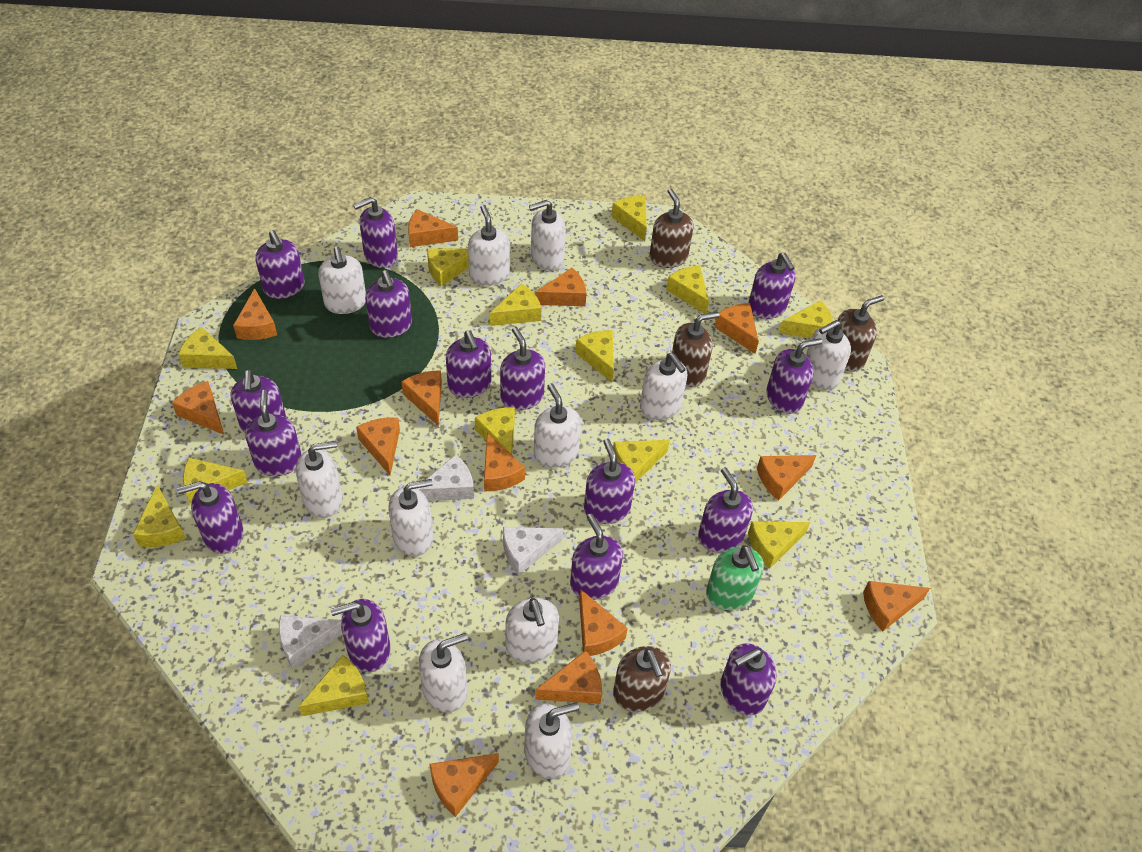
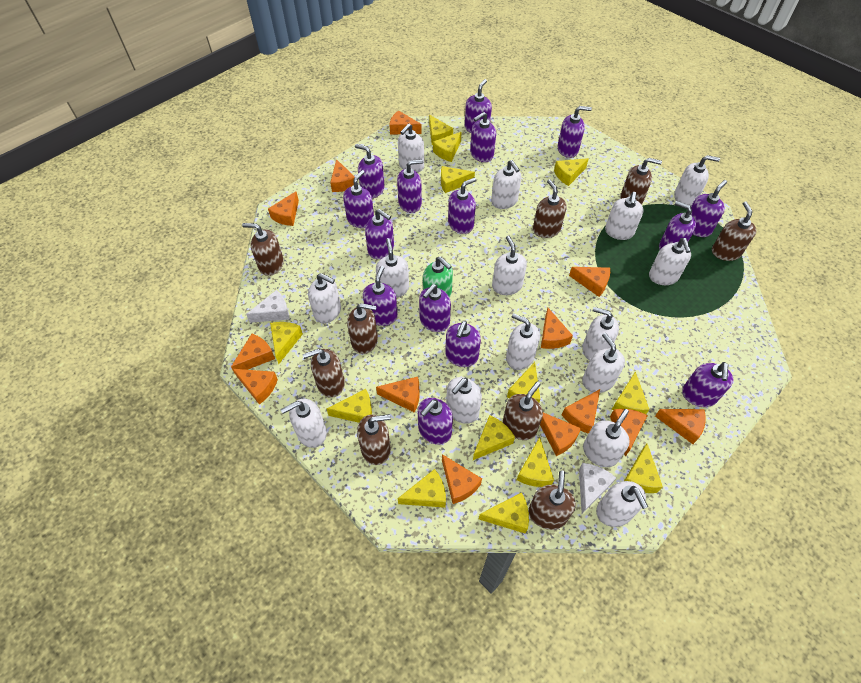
brown soap dispenser: [613,646,671,712] [649,188,694,268] [672,312,720,387] [837,295,884,372] = 4 -> [242,223,284,276] [302,349,345,398] [347,303,378,354] [357,414,391,465] [503,381,543,440] [528,470,576,530] [533,179,567,238] [620,158,662,205] [712,201,757,261] = 9
white cheese: [279,616,343,669] [416,454,474,501] [503,527,563,575] = 3 -> [246,290,290,323] [579,463,616,514] = 2
white soap dispenser: [296,441,343,518] [318,246,366,314] [389,479,433,556] [419,633,468,713] [468,205,510,286] [505,598,559,663] [524,702,579,779] [529,200,566,271] [534,383,581,468] [640,353,687,420] [806,320,851,390] = 11 -> [280,399,327,448] [308,273,341,323] [376,238,409,298] [398,123,424,173] [446,377,482,424] [491,160,522,209] [492,236,527,295] [506,313,540,370] [582,307,619,360] [582,333,625,393] [583,409,630,467] [596,481,648,527] [605,192,644,240] [649,238,691,285] [674,155,720,206] = 15

